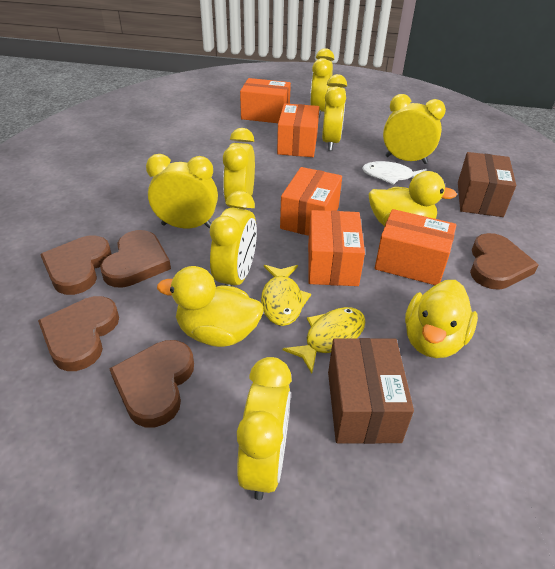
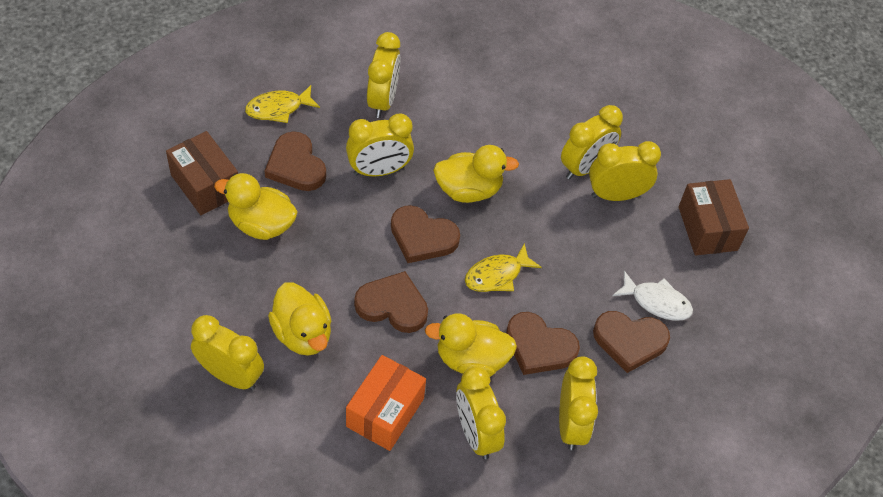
orange box: [240,78,291,123] [277,103,319,157] [280,167,342,236] [308,210,365,286] [375,209,456,285] = 5 -> [346,355,426,451] = 1
yellow duck: [157,266,264,347] [368,171,457,226] [405,280,478,358] = 3 -> [214,173,298,240] [268,282,331,356] [425,313,517,377] [433,145,519,203] = 4

